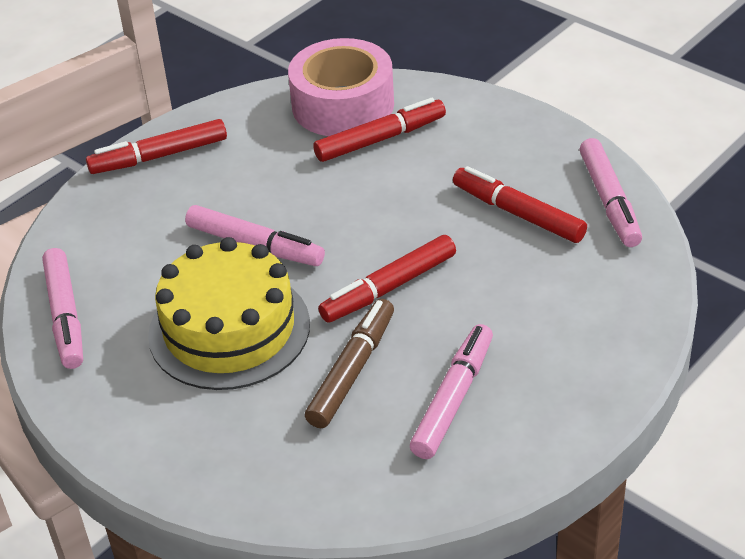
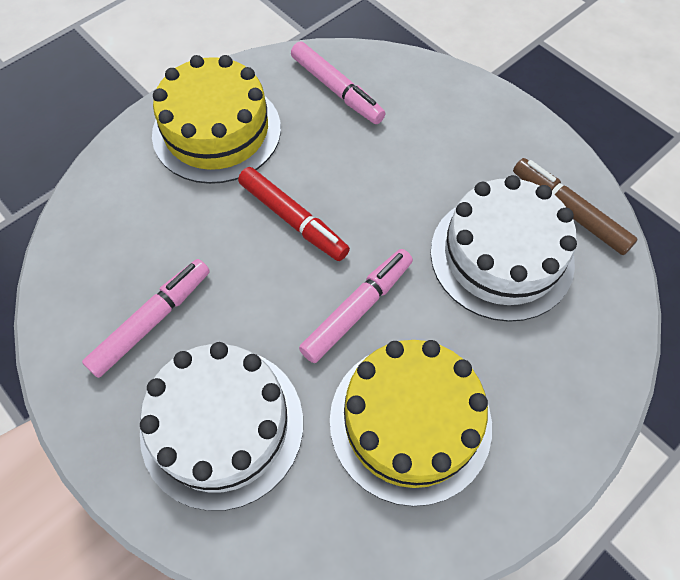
pink marker: [42,248,83,369] [185,205,325,266] [410,324,493,459] [580,138,642,247] = 4 -> [82,259,210,378] [291,41,385,124] [299,249,413,363] = 3
pink tape: [288,38,394,136] = 1 -> none = 0
red marker: [86,119,227,174] [313,98,446,162] [318,235,456,323] [453,166,587,243] = 4 -> [238,167,350,261] = 1
white cake: none = 0 -> [140,342,303,511] [430,175,577,322] = 2
yellow cake: [148,237,310,390] = 1 -> [152,55,281,184] [330,340,492,506] = 2

